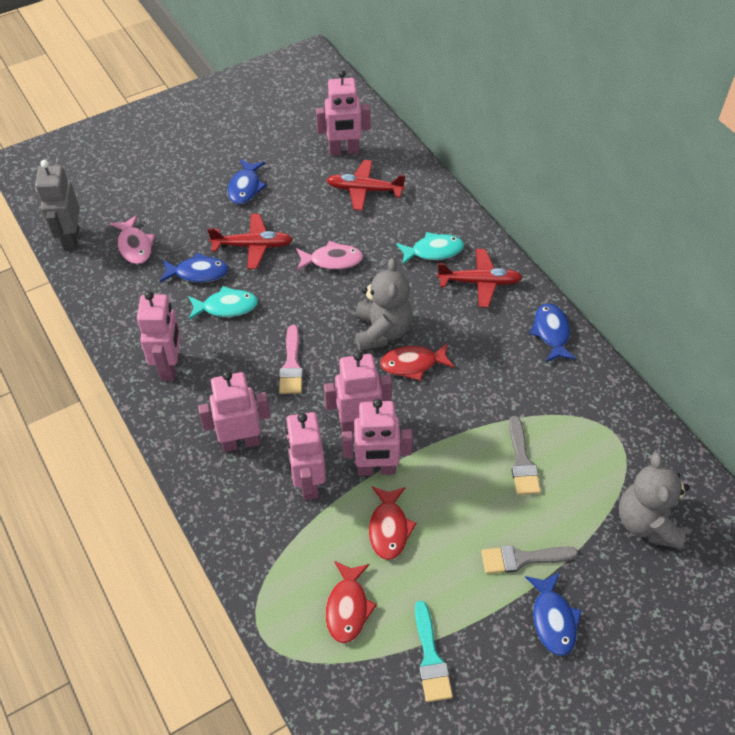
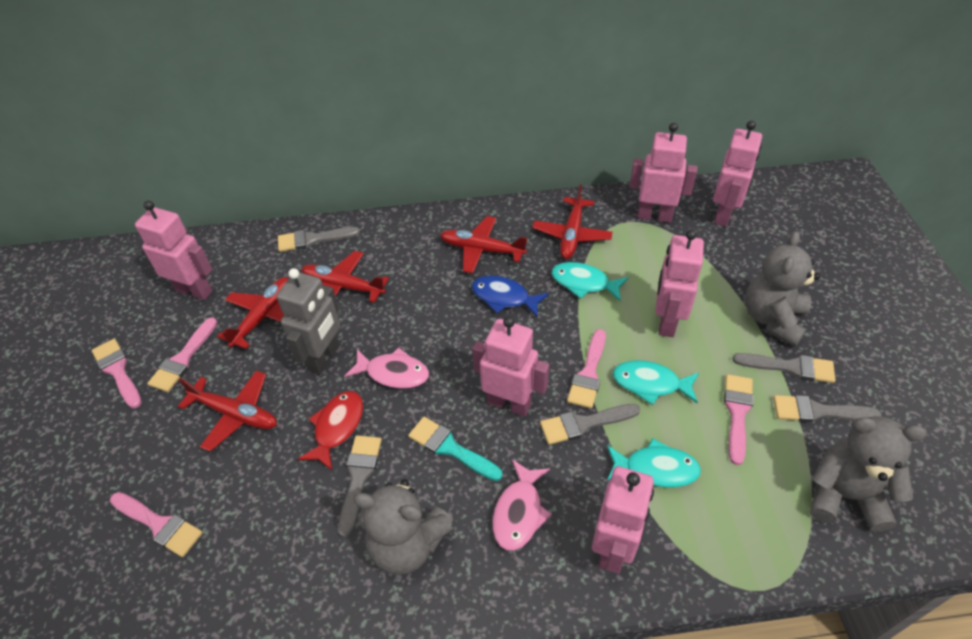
blue fish: [159,253,229,283] [227,159,267,204] [525,572,582,656] [529,303,576,362] = 4 -> [472,276,549,317] = 1
grey brush: [481,545,578,574] [509,416,541,495] = 2 -> [278,227,360,252] [338,435,382,537] [540,404,640,445] [733,353,836,383] [773,395,882,422] = 5
grey teddy bear: [355,258,413,351] [619,452,689,549] = 2 -> [353,479,453,575] [745,231,820,347] [810,416,927,532] = 3
pink brush: [279,325,303,394] = 1 -> [92,339,142,408] [110,492,203,557] [147,317,217,392] [567,329,606,409] [724,374,754,465] = 5
red fish: [326,561,377,643] [369,486,417,560] [380,343,455,381] = 3 -> [298,391,363,471] = 1
red plane: [207,214,293,269] [326,160,406,211] [437,249,523,307] = 3 -> [178,370,277,452] [217,277,289,349] [302,251,389,303] [440,216,527,274] [532,185,613,259] = 5
turquoise fish: [188,286,258,320] [396,232,464,265] = 2 -> [552,262,629,302] [607,438,701,487] [613,360,699,405] = 3

